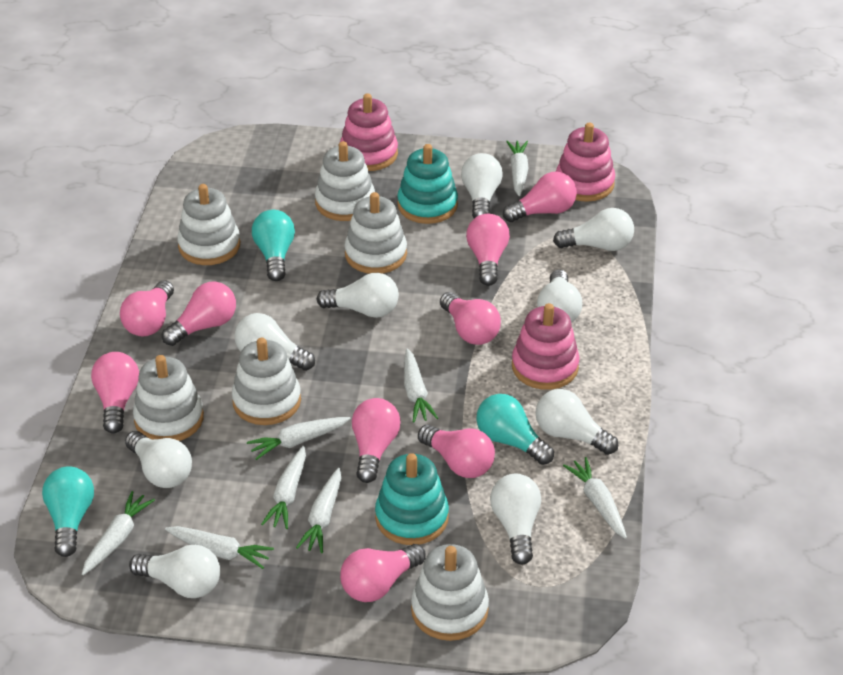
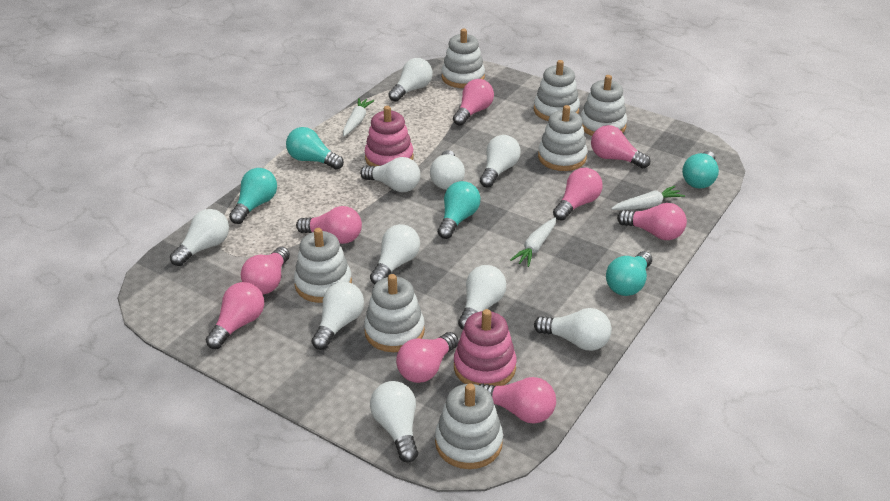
pink stacking toy: [340,93,398,171] [512,303,580,390] [556,123,615,202] = 3 -> [365,106,413,166] [454,309,517,386] = 2
turquoise light bulb: [42,466,94,557] [252,210,295,281] [476,394,554,465] = 3 -> [229,168,277,224] [286,127,344,170] [438,181,481,239] [606,251,652,296] [682,151,719,189] = 5
turquoise stacking toy: [375,453,449,545] [397,144,458,224] = 2 -> none = 0
white carrot: [82,491,155,575] [165,526,274,569] [247,417,351,460] [261,446,306,529] [296,468,341,553] [404,348,438,423] [506,141,529,196] [563,457,627,539] = 8 -> [343,98,374,136] [510,218,556,267] [611,186,685,210] = 3
white light bulb: [125,431,192,488] [129,545,220,598] [234,313,315,371] [316,273,399,318] [461,153,503,218] [490,474,541,565] [536,389,618,455] [537,269,582,323] [553,208,634,251] = 9 -> [170,209,229,266] [312,282,364,350] [360,157,420,192] [370,224,420,285] [370,381,418,463] [388,58,433,102] [430,150,465,190] [458,265,507,330] [480,135,521,188] [534,308,612,351] = 10
white stacking toy: [133,355,204,441] [177,184,240,265] [232,338,301,425] [315,141,375,221] [344,192,407,274] [411,544,489,641] = 6 -> [294,228,352,303] [364,274,425,352] [435,384,503,469] [442,29,485,88] [534,60,580,121] [538,105,587,171] [580,75,627,136] = 7

